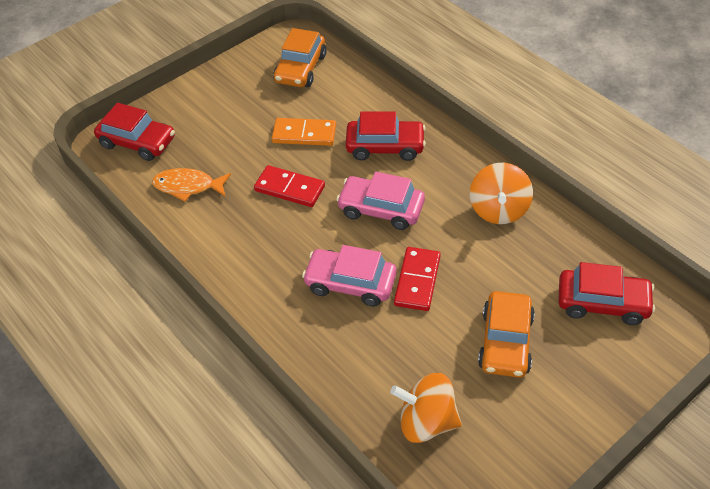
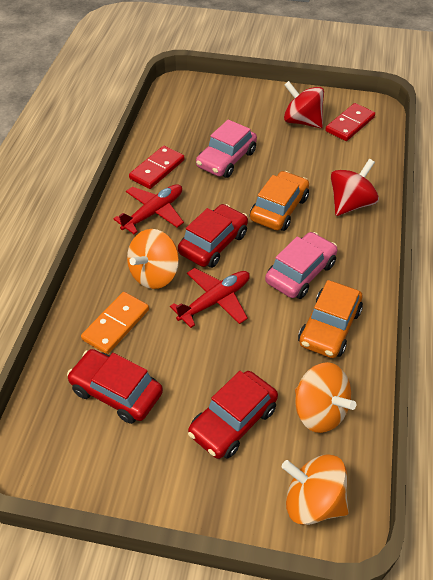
orange fish: [152,168,231,202] = 1 -> none = 0
orange spinning top: [390,373,462,443] [470,163,533,224] = 2 -> [127,229,179,289] [282,455,349,525] [295,362,356,433] = 3
red plane: none = 0 -> [113,184,184,234] [170,268,250,328] = 2
red spinning top: none = 0 -> [284,81,324,128] [331,159,379,216] = 2

